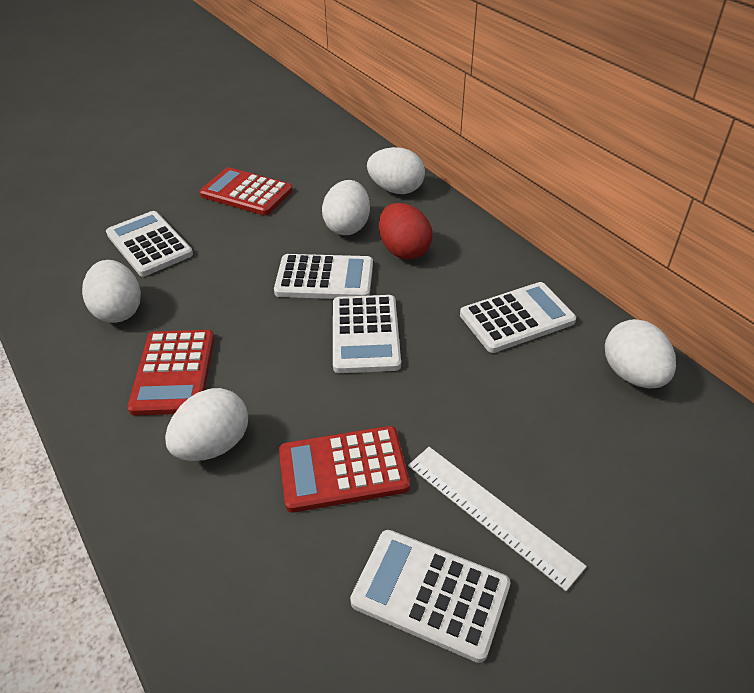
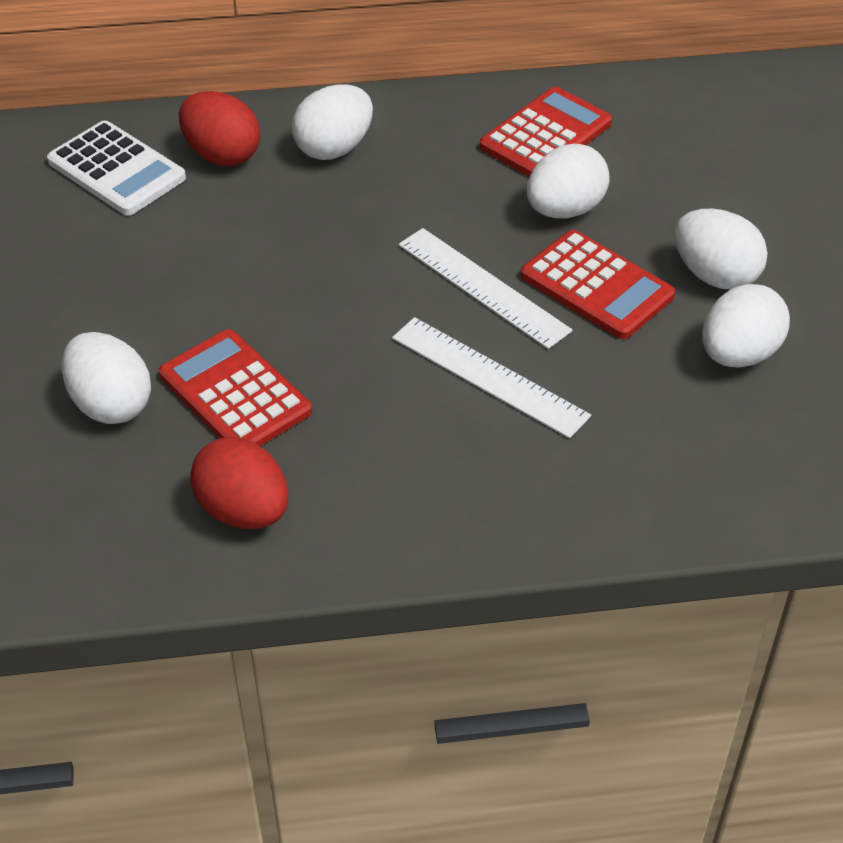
red egg: [379,203,432,260] = 1 -> [179,91,260,166] [190,437,289,529] = 2
white calculator: [106,211,193,277] [274,254,373,299] [333,295,401,373] [350,530,510,663] [460,282,576,353] = 5 -> [47,120,186,215] = 1
white ruler: [408,447,587,591] = 1 -> [392,317,591,438] [399,228,573,349] = 2

